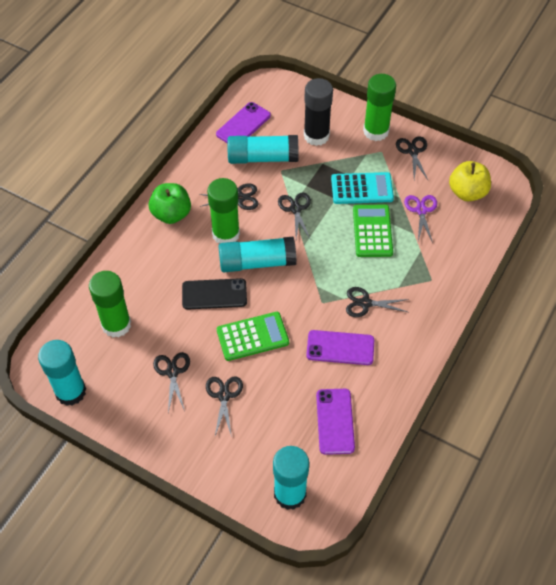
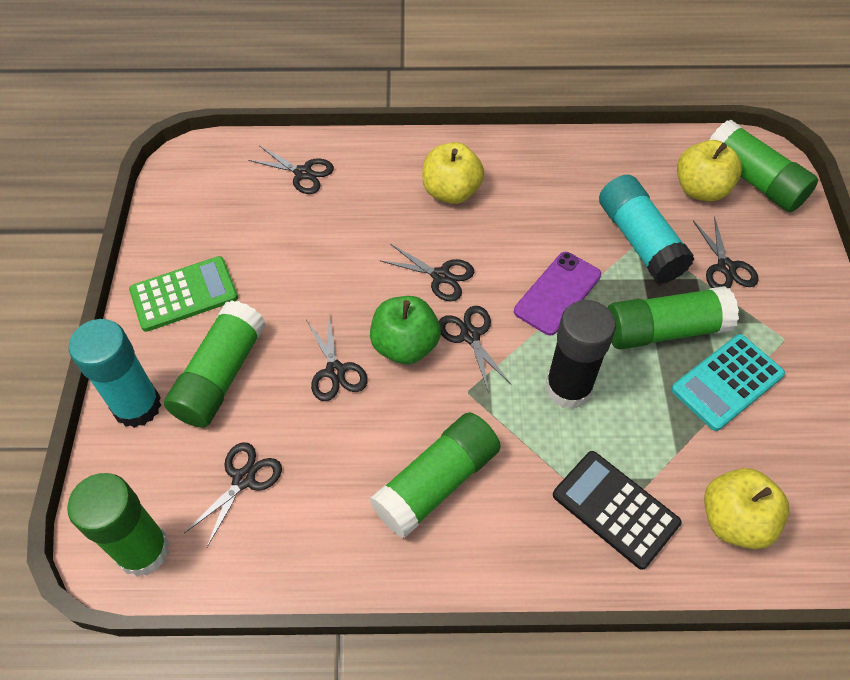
black calculator: none = 0 -> [553,451,681,570] = 1
black phone: [182,278,247,310] = 1 -> none = 0
green calculator: [217,312,289,361] [353,205,393,257] = 2 -> [129,256,238,332] = 1
green glue stick: [89,271,131,337] [207,178,240,244] [363,74,396,141] = 3 -> [67,473,170,577] [164,300,266,428] [370,412,501,538] [608,286,739,349] [709,120,818,212] = 5
purple phone: [216,102,271,143] [306,330,374,365] [316,389,355,455] = 3 -> [514,252,601,335] = 1
purple scissors: [404,195,437,243] = 1 -> none = 0
turquoise glue stick: [38,340,86,406] [218,237,297,272] [227,135,299,164] [273,446,309,510] = 4 -> [69,319,161,428] [599,175,695,283] = 2
yellow apple: [449,161,491,201] = 1 -> [422,142,484,204] [677,140,742,201] [704,468,789,549] = 3

